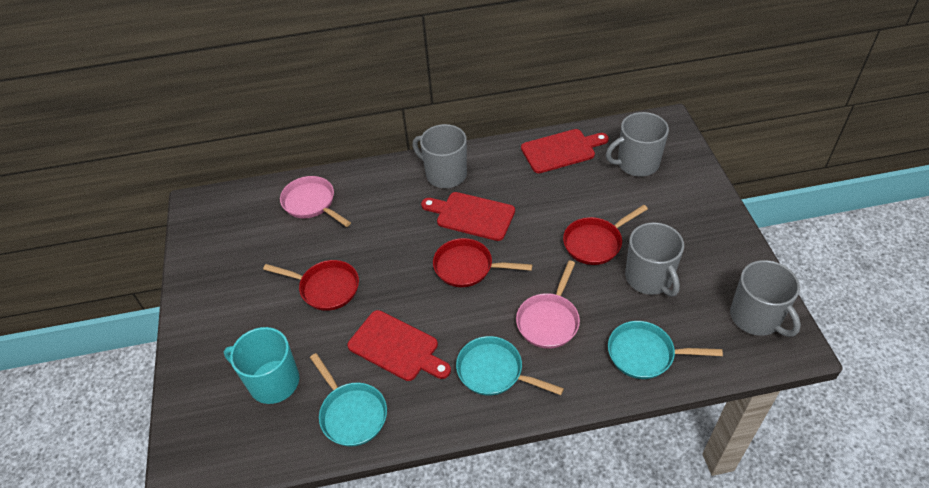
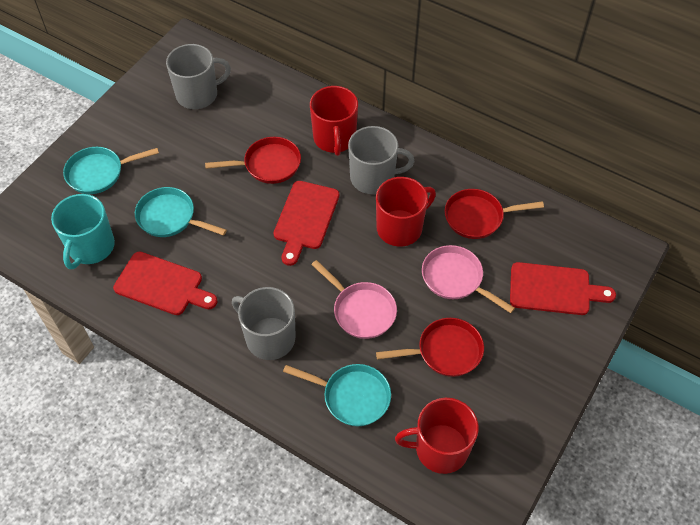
grey mug: [412,124,467,188] [606,112,669,177] [625,222,684,297] [730,260,801,337] = 4 -> [166,44,231,109] [232,287,296,360] [348,126,414,194] = 3
red mug: none = 0 -> [310,86,358,156] [376,177,436,247] [395,398,479,474] = 3

